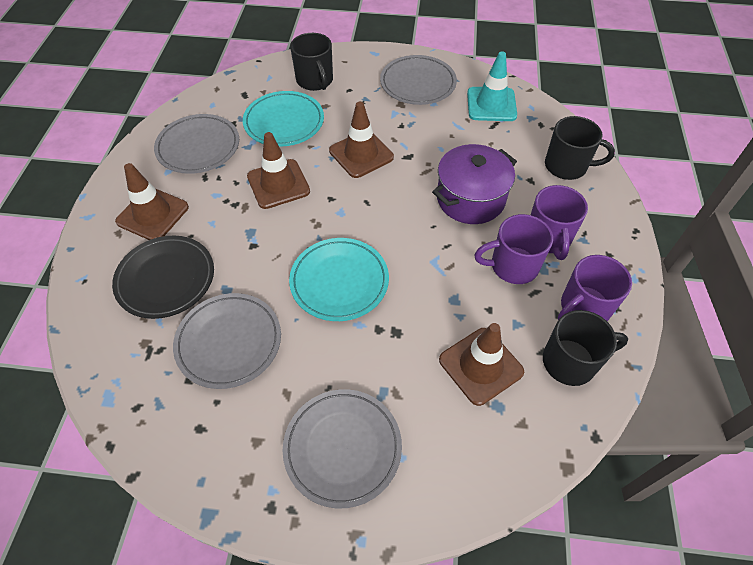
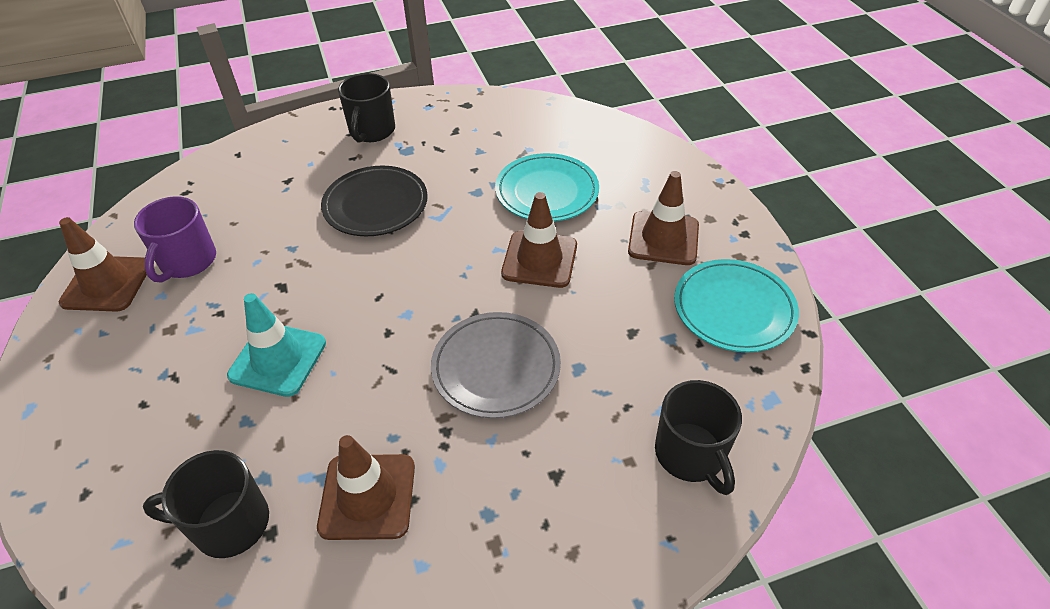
grey plate: [154,114,239,174] [173,293,281,389] [283,389,402,508] [380,55,457,105] = 4 -> [431,312,561,418] = 1
purple mug: [474,214,553,284] [531,185,588,260] [558,255,632,321] = 3 -> [134,196,216,283] = 1
purple pot: [432,144,517,224] = 1 -> none = 0

